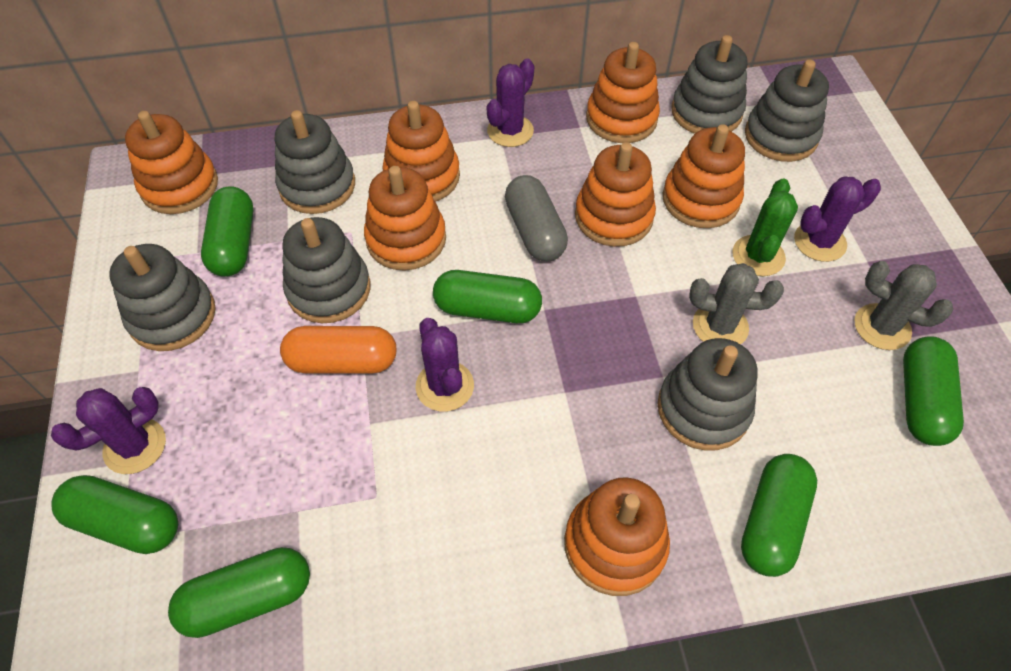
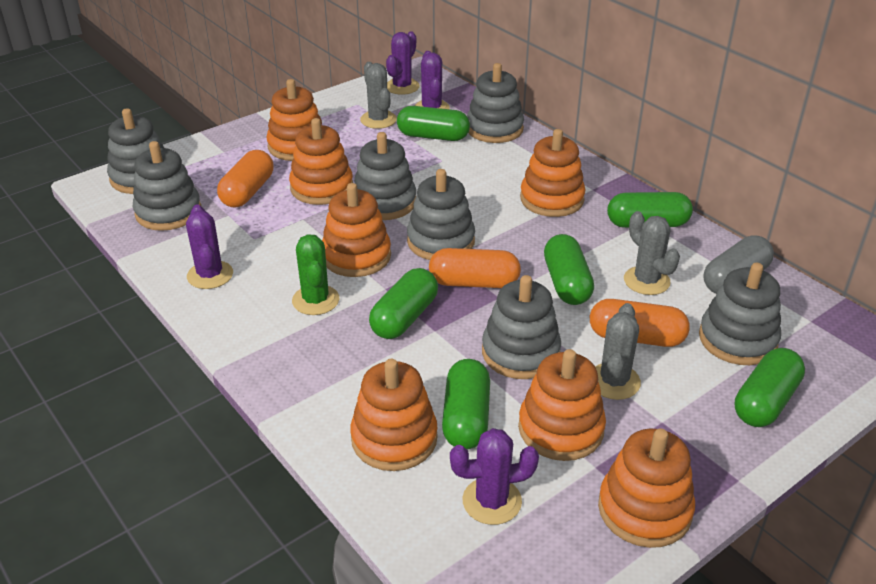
grey cactus: [689,263,784,344] [854,261,953,350] = 2 -> [360,62,397,129] [595,303,641,400] [624,211,680,295] = 3
grey stacking toy: [109,244,216,351] [275,110,355,214] [282,217,371,323] [657,338,758,451] [671,35,747,134] [745,60,829,162] = 6 -> [107,108,164,194] [133,141,201,231] [354,132,416,220] [407,169,475,260] [467,63,524,143] [482,275,561,379] [699,263,781,365] = 7
orange capsule: [280,326,397,373] = 1 -> [217,150,273,207] [429,248,521,288] [590,299,690,347] = 3

